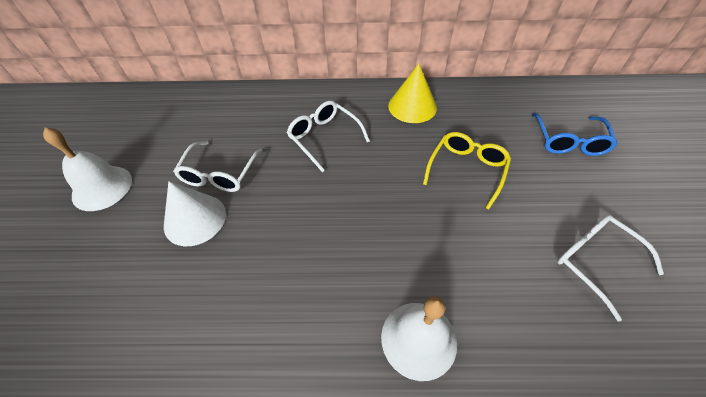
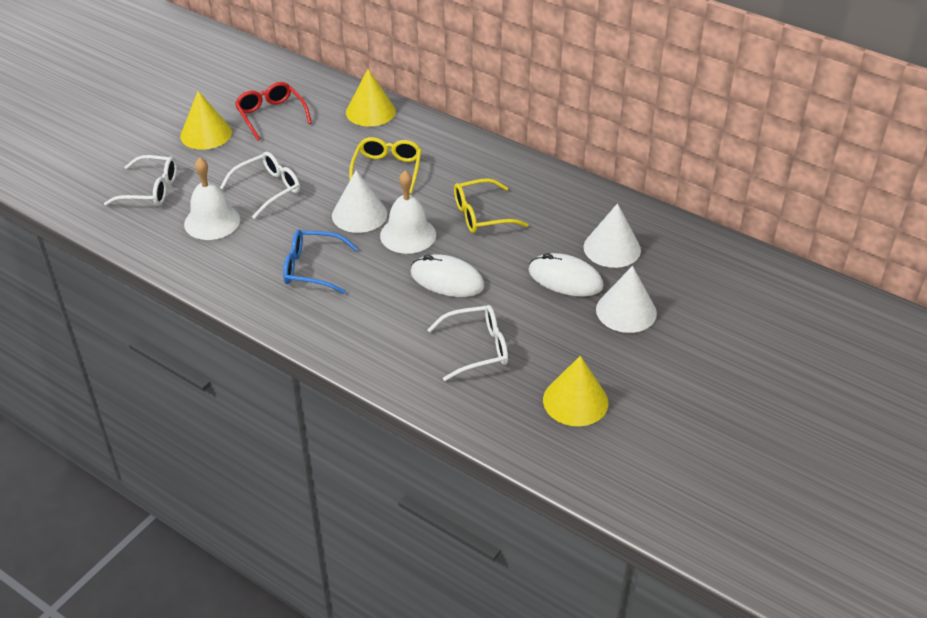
red glasses: none = 0 -> [235,82,312,141] = 1
white cone: [164,181,226,246] = 1 -> [332,170,387,233] [584,203,641,268] [596,266,657,333] = 3
white mouse: none = 0 -> [410,254,485,297] [528,253,603,297] = 2
yellow cone: [388,64,437,123] = 1 -> [180,91,232,150] [346,69,396,126] [543,356,608,426] = 3
yellow glasses: [423,132,511,209] = 1 -> [349,137,422,194] [454,178,529,233] = 2

